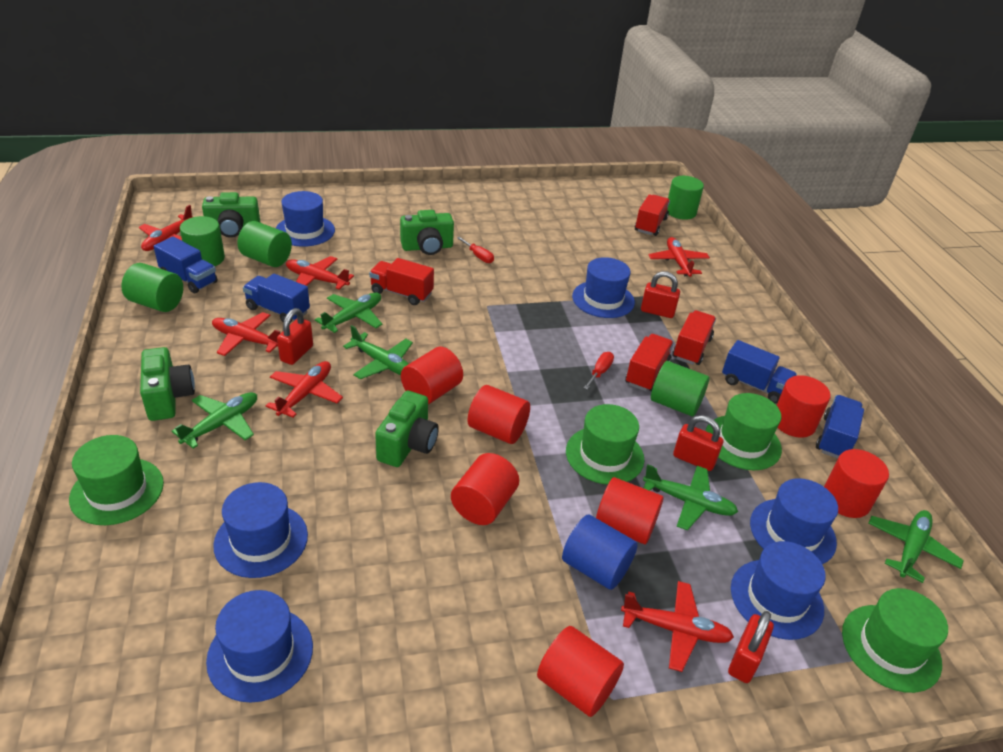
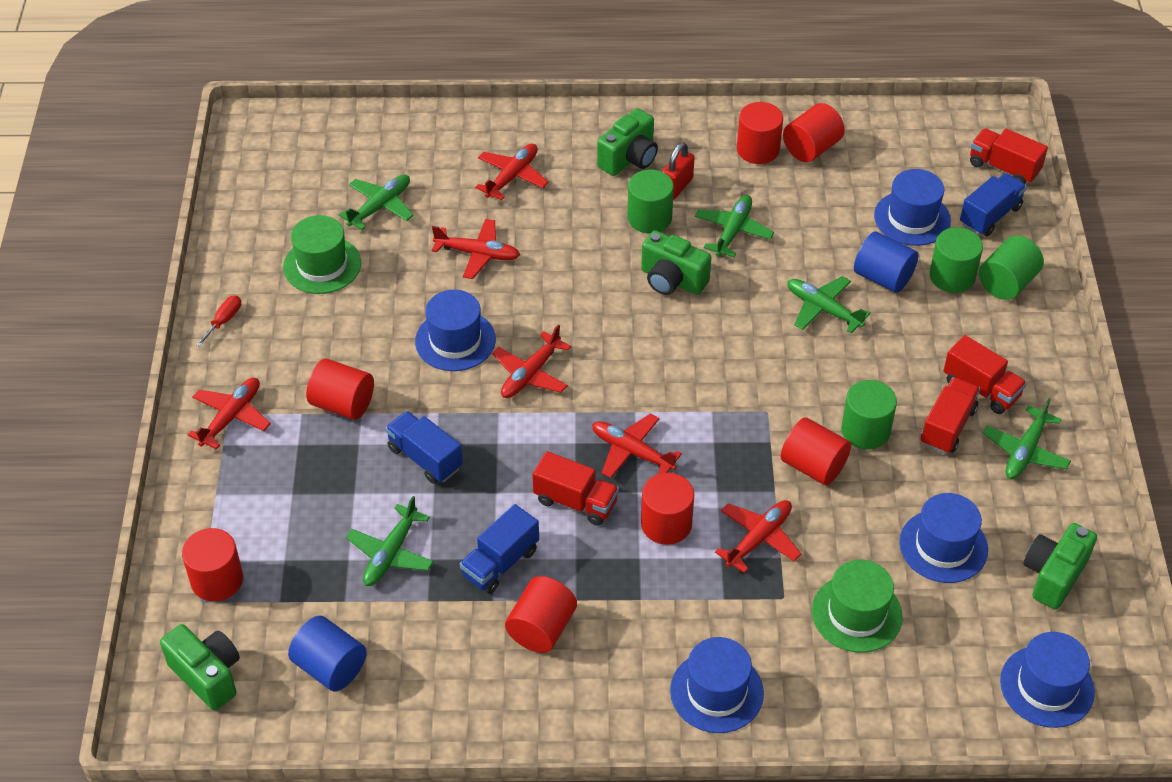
blue cylinder: [562,514,638,590] = 1 -> [288,616,367,691] [854,232,918,293] = 2
blue hat: [206,590,313,703] [213,482,308,578] [276,191,335,247] [572,257,635,318] [731,541,826,640] [750,478,838,564] = 6 -> [415,290,496,371] [670,637,764,733] [874,169,951,246] [899,493,988,583] [1000,632,1095,728] = 5
blue truck: [154,237,217,293] [243,274,310,323] [722,340,797,404] [816,395,864,459] = 4 -> [385,411,463,484] [460,504,539,594] [960,173,1027,236] = 3
green cylinder: [121,263,183,312] [180,216,225,266] [238,221,292,267] [651,361,709,416] [668,176,704,220] = 5 -> [628,170,674,234] [841,380,897,449] [929,227,983,293] [979,236,1044,300] = 4
green hat: [69,435,164,525] [566,404,644,485] [705,393,782,470] [842,588,948,693] = 4 -> [283,215,361,294] [812,560,903,653] = 2
red padlock: [277,308,313,365] [641,271,680,318] [673,415,723,471] [728,611,774,683] = 4 -> [662,142,695,200] = 1
red screwdriver: [457,237,494,263] [584,352,614,390] = 2 -> [196,296,241,347] = 1

